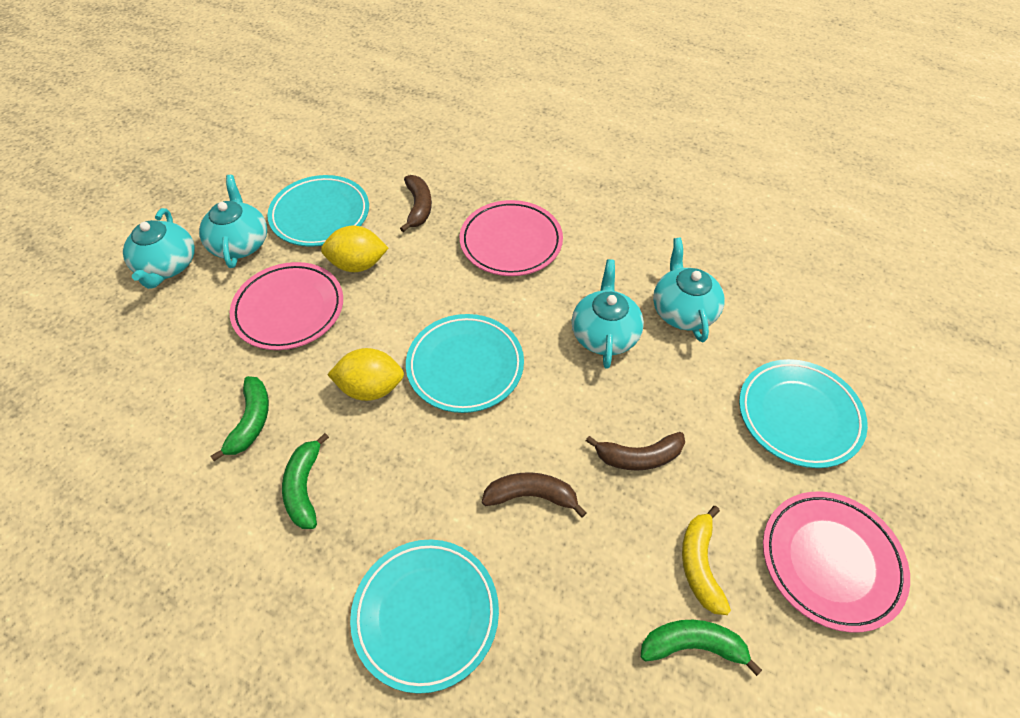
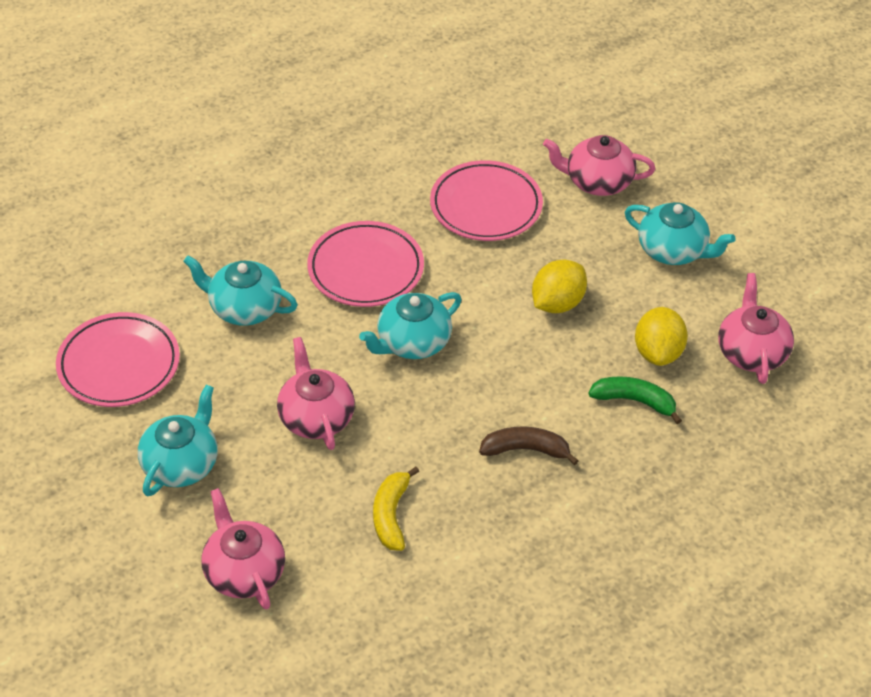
brown banana: [400,175,432,232] [482,472,587,518] [586,432,685,471] = 3 -> [479,426,579,465] = 1
green banana: [210,376,269,461] [282,433,329,529] [641,620,762,676] = 3 -> [588,376,682,424] = 1
pink teapot: none = 0 -> [201,488,285,610] [277,337,355,450] [543,135,655,196] [718,273,794,384] = 4
turquoise plate: [267,175,369,247] [350,539,499,694] [406,314,524,413] [739,359,868,468] = 4 -> none = 0

